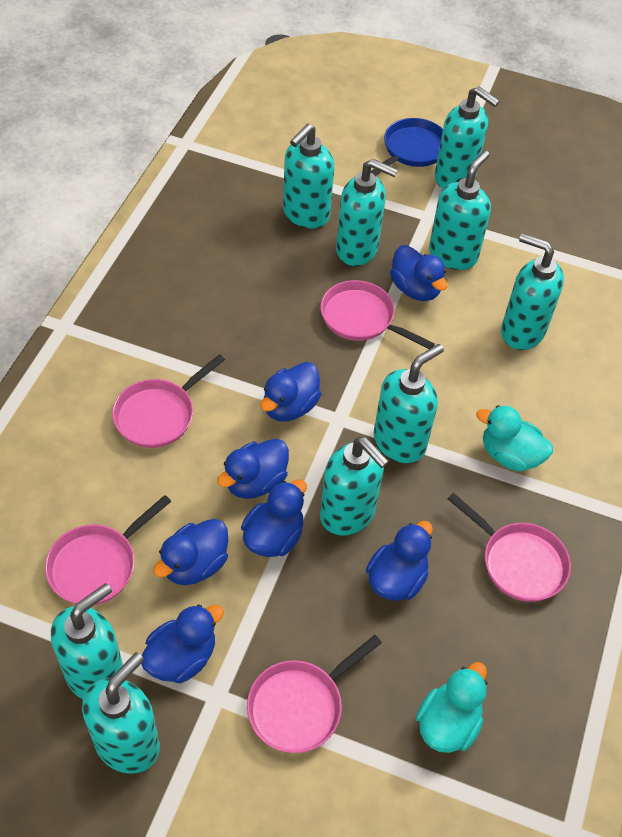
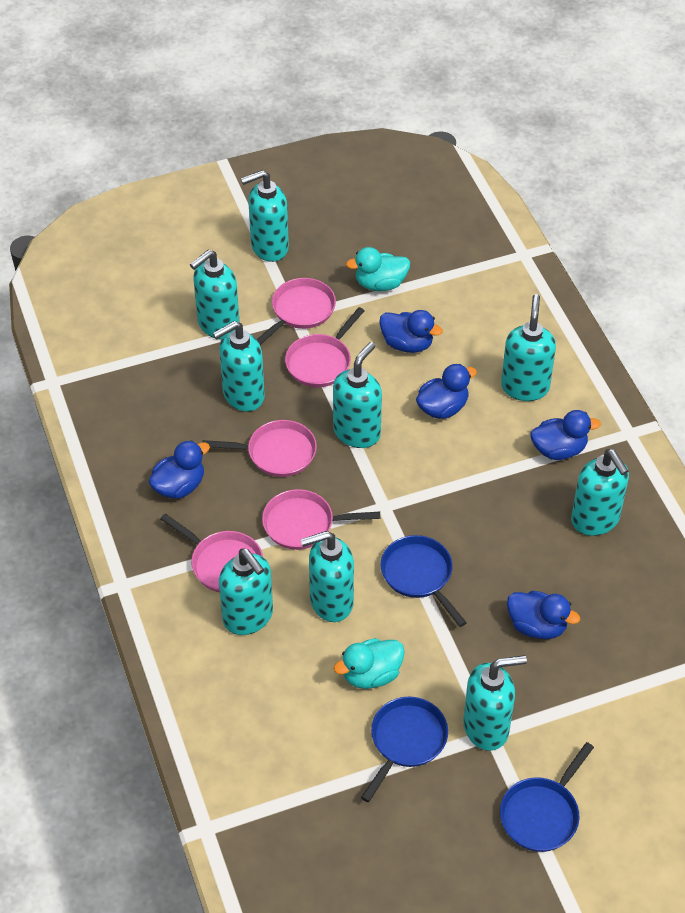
blue duck: [141,604,224,683] [153,519,228,585] [217,439,289,499] [241,479,307,557] [260,362,321,422] [366,521,433,601] [390,245,448,301] = 7 -> [148,440,210,499] [379,310,443,353] [416,364,477,419] [507,591,580,639] [530,410,601,460] = 5
blue pan: [371,118,443,176] = 1 -> [361,697,448,802] [380,535,467,627] [500,742,594,852] = 3

